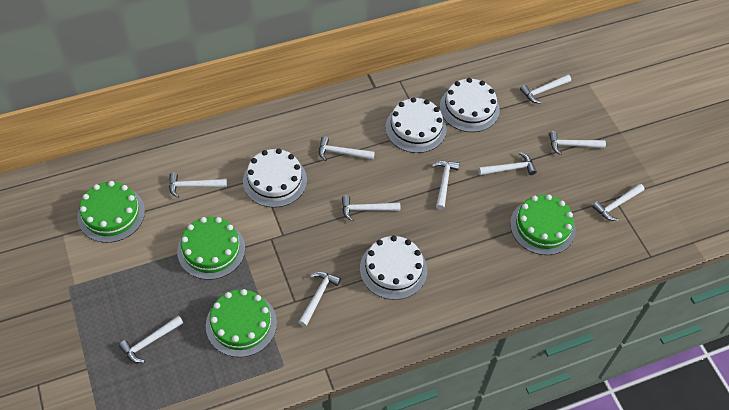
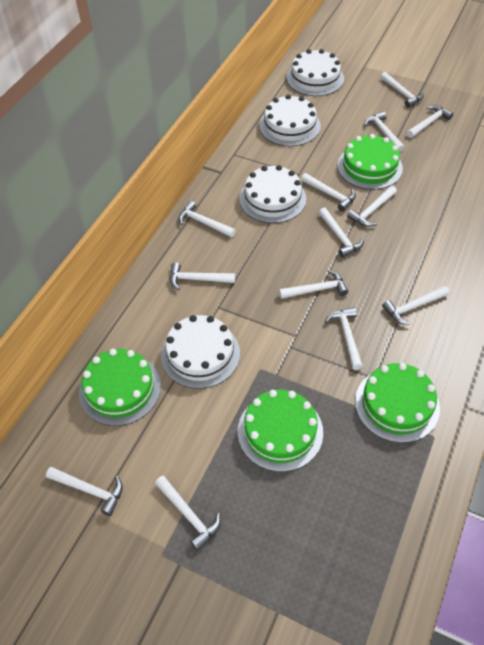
white hammer: [119,315,183,363] [169,173,227,198] [298,272,341,327] [319,136,375,161] [342,196,400,222] [432,161,460,210] [478,152,537,176] [520,74,571,104] [549,131,606,155] [592,184,644,221] = 10 -> [46,467,123,516] [155,476,221,551] [170,262,235,290] [178,201,236,237] [279,270,348,299] [301,173,356,212] [318,208,364,258] [325,307,363,370] [347,186,397,227] [364,111,405,152] [381,72,424,108] [382,286,449,325] [407,105,453,138] = 13

